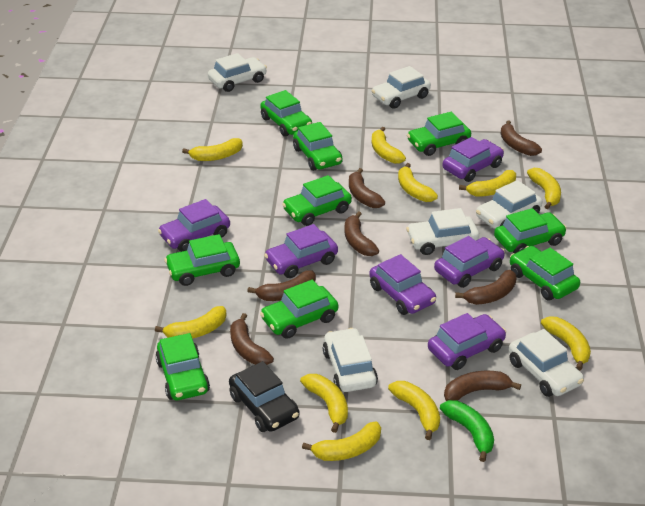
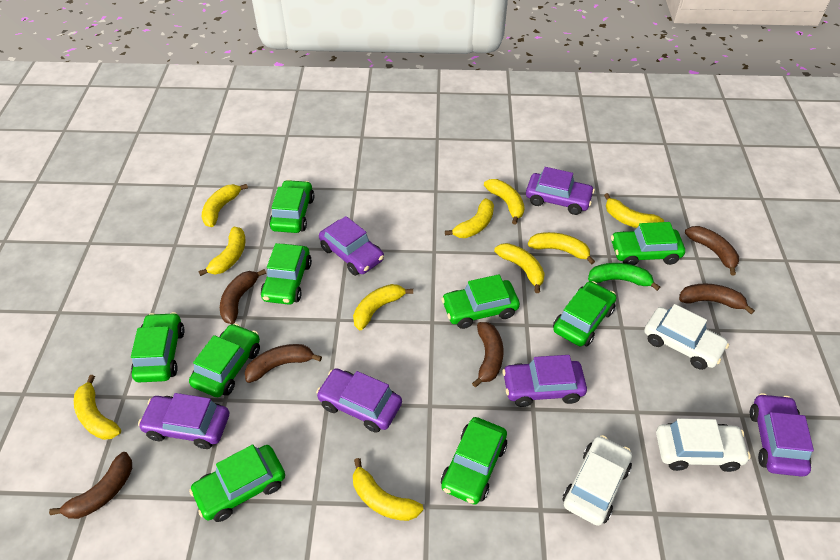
black car: [229,361,299,432] = 1 -> none = 0
brown banana: [230,313,274,365] [247,270,316,301] [345,211,379,256] [349,168,385,208] [444,371,521,401] [455,270,517,305] [501,120,542,156] = 7 -> [49,452,132,519] [220,269,266,324] [245,344,322,383] [472,322,504,387] [679,284,755,314] [685,226,739,275] = 6
white car: [208,53,267,92] [323,328,378,392] [372,66,431,109] [406,208,479,255] [476,180,542,229] [509,329,584,397] = 6 -> [563,435,632,526] [644,304,729,370] [656,418,751,472] = 3

